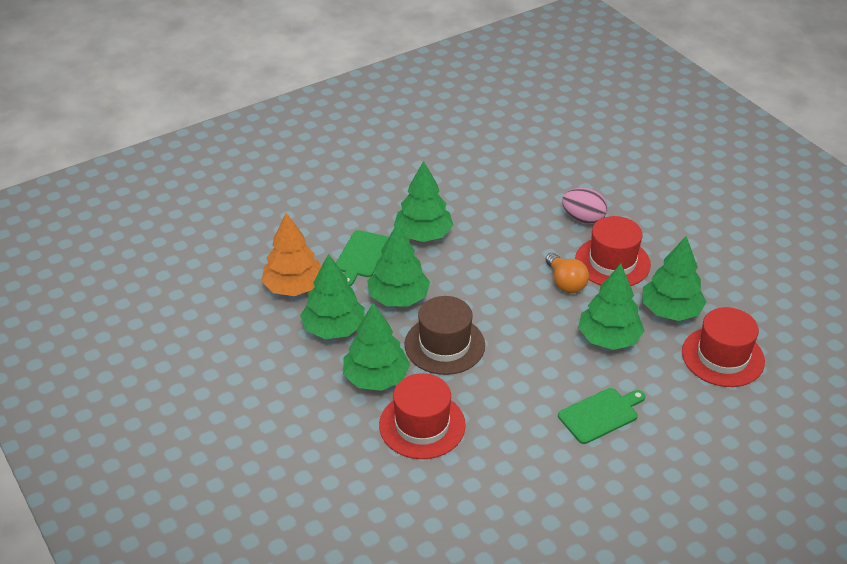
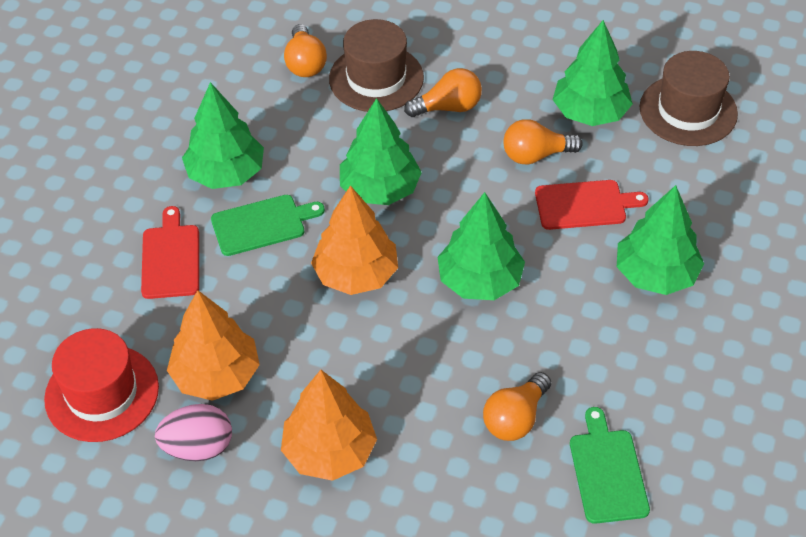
brown hat: [404,296,485,375] = 1 -> [329,19,424,112] [640,51,738,146] = 2
green tree: [300,253,365,339] [343,303,410,391] [367,223,430,307] [394,161,454,242] [578,264,644,350] [642,236,706,321] = 6 -> [182,82,264,189] [340,98,422,205] [438,192,525,300] [552,20,633,126] [617,185,704,295] = 5
orange light bulb: [545,253,589,293] = 1 -> [284,24,327,77] [404,68,482,117] [483,372,551,441] [503,119,583,165] = 4
orange tree: [261,213,321,296] = 1 -> [167,290,260,401] [281,370,377,481] [311,185,398,295] = 3
red cutting board: none = 0 -> [141,206,199,299] [535,180,649,230] = 2
red hat: [379,373,466,459] [575,216,651,286] [682,307,765,387] = 3 -> [44,328,159,442] = 1

